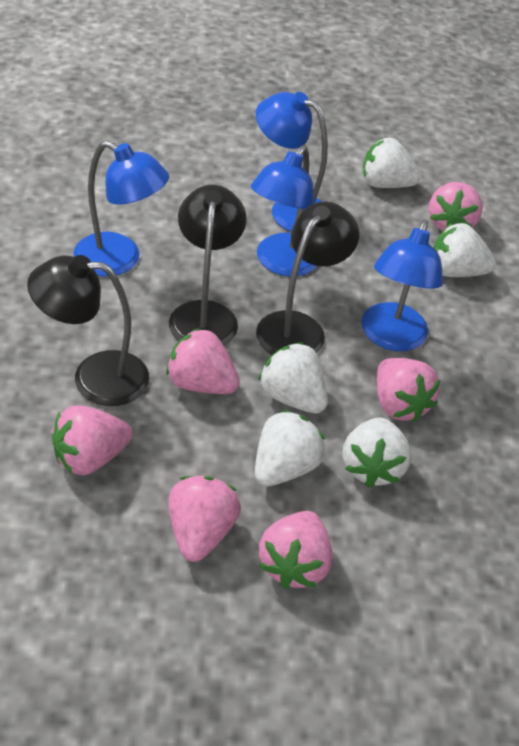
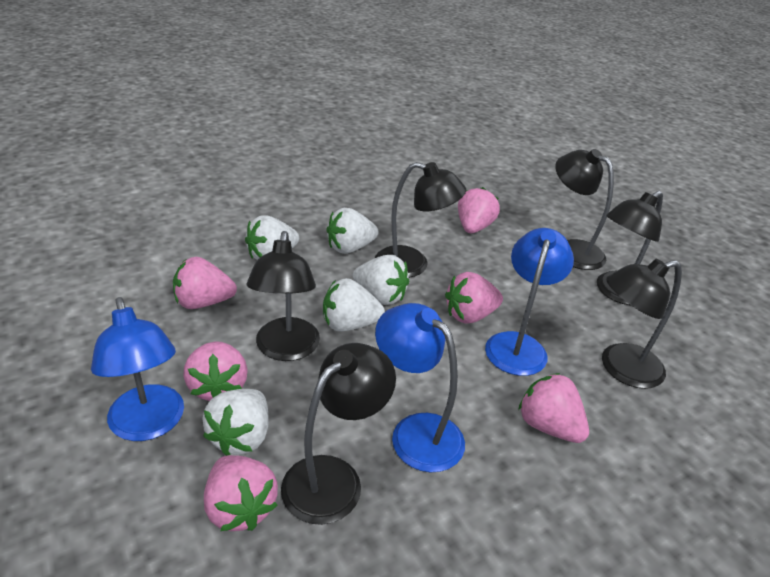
black lamp: [27,255,149,406] [169,185,246,346] [256,202,359,355] = 3 -> [247,231,320,361] [281,343,396,525] [375,162,466,278] [555,149,614,270] [597,190,663,305] [602,259,682,389] = 6
blue lamp: [73,141,169,277] [251,145,317,277] [256,92,328,232] [361,219,443,351] = 4 -> [91,297,184,441] [375,303,465,472] [485,228,574,376] = 3

